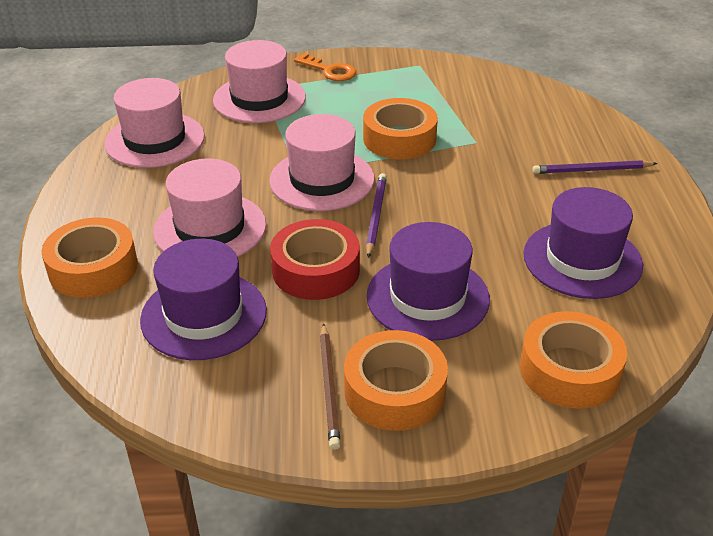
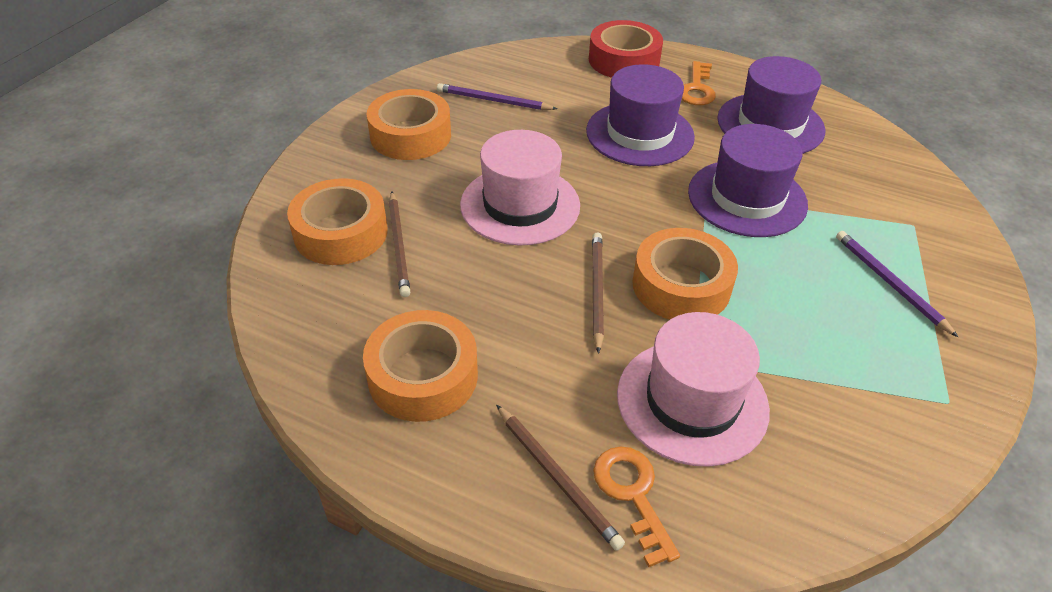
brown pencil: [320,323,341,450] = 1 -> [389,192,410,297] [496,405,625,551] [592,232,604,354] = 3
orange key: [294,53,356,81] = 1 -> [593,447,680,567] [682,61,716,105] = 2
pink hat: [104,78,205,168] [153,158,266,257] [213,40,306,123] [269,114,374,211] = 4 -> [460,130,580,246] [617,312,770,467] = 2

